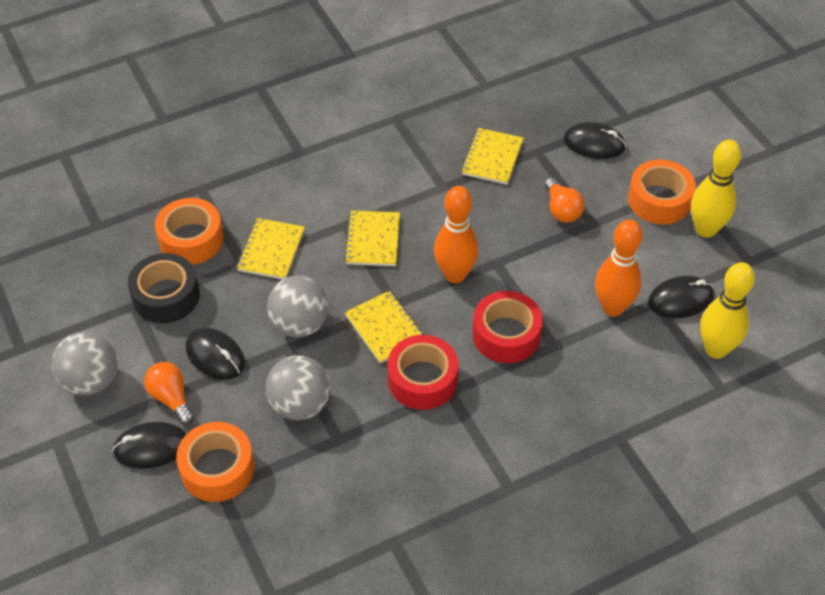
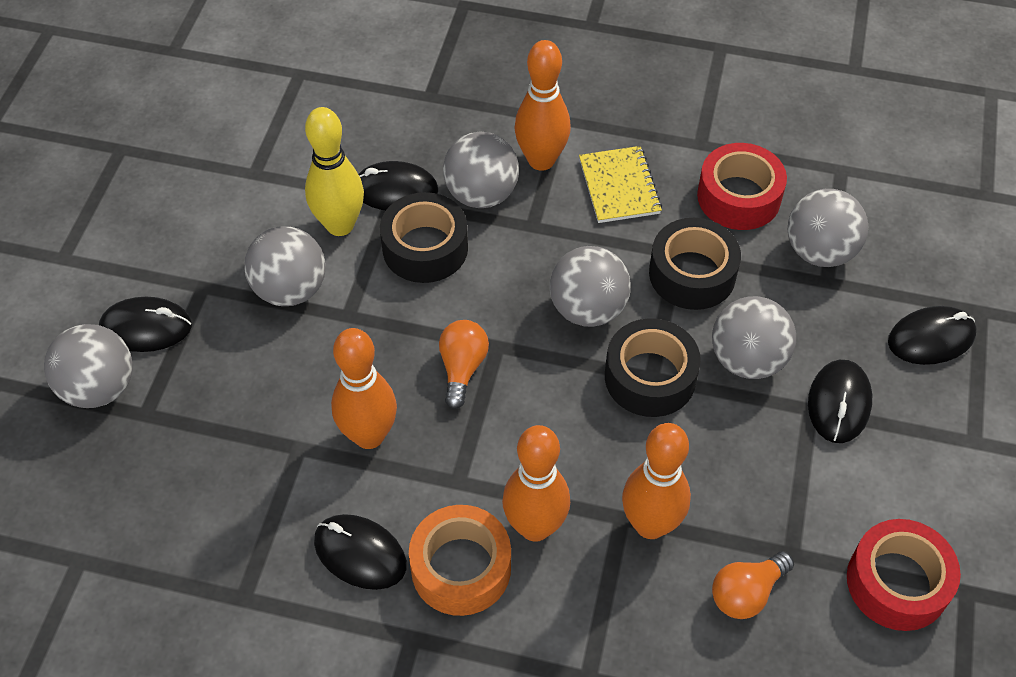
black mouse: [112,422,186,469] [186,328,245,380] [564,122,626,159] [648,276,714,318] = 4 -> [99,297,192,352] [314,514,407,590] [358,161,438,210] [808,360,872,443] [888,306,976,365] = 5
black tape: [128,253,200,323] = 1 -> [380,192,468,283] [605,318,701,417] [649,218,741,310] = 3
grey ball: [52,331,118,395] [266,355,330,420] [267,275,329,337] = 3 -> [44,324,133,408] [244,226,326,306] [443,132,519,208] [550,246,631,327] [712,296,796,379] [787,189,868,267] = 6
orange bowling pin: [434,186,479,283] [595,219,643,316] = 2 -> [331,328,397,449] [502,425,570,542] [514,40,571,171] [622,423,691,539] = 4
orange tape: [155,198,224,265] [176,422,255,502] [628,160,696,224] = 3 -> [409,505,511,616] = 1
yellow bowling pin: [691,140,741,238] [700,262,755,359] = 2 -> [305,107,364,236] = 1
yellow notebook: [237,218,305,279] [344,211,400,266] [345,291,424,364] [461,128,523,185] = 4 -> [579,146,662,223] = 1

